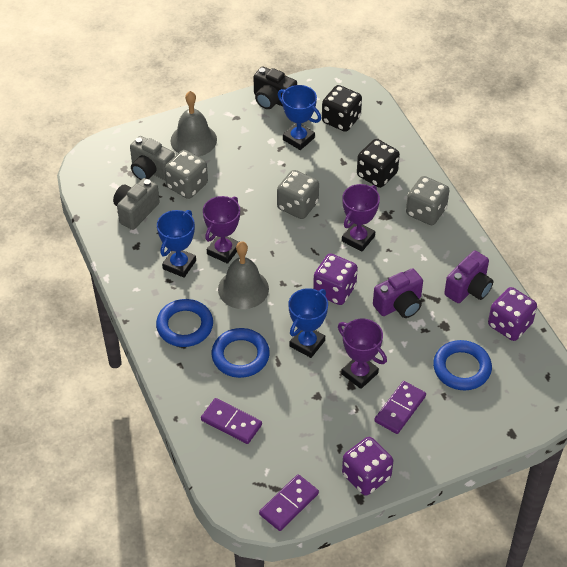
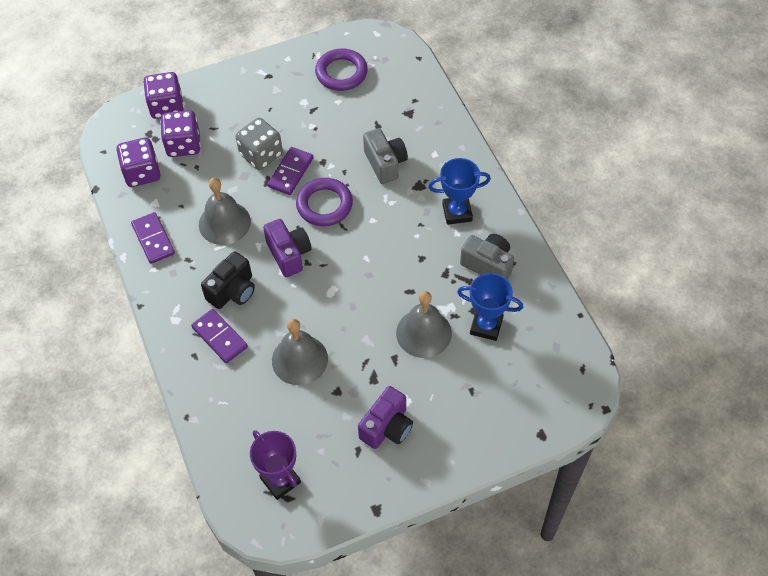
black dice: [322,85,362,132] [357,139,400,188] = 2 -> none = 0
blue ring: [156,299,213,347] [212,328,270,378] [433,340,492,390] = 3 -> none = 0
blue trophy: [157,210,196,278] [278,85,321,150] [288,288,328,358] = 3 -> [428,158,491,225] [457,273,523,341] = 2
grey bell: [171,91,217,157] [218,241,269,309] = 2 -> [199,177,251,245] [272,319,328,385] [396,291,452,358] = 3
grey dice: [164,150,208,199] [277,170,319,219] [406,176,449,225] = 3 -> [236,118,283,170] = 1
purple ring: none = 0 -> [296,178,353,226] [315,48,368,91] = 2
purple trophy: [203,196,240,264] [338,319,387,389] [342,184,380,251] = 3 -> [250,430,301,500] = 1

